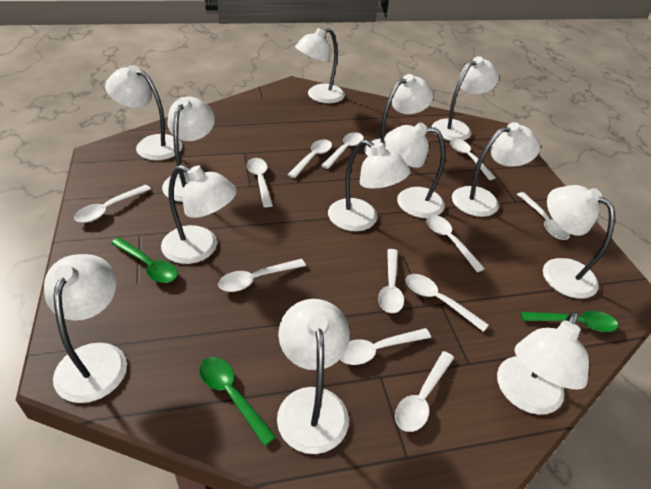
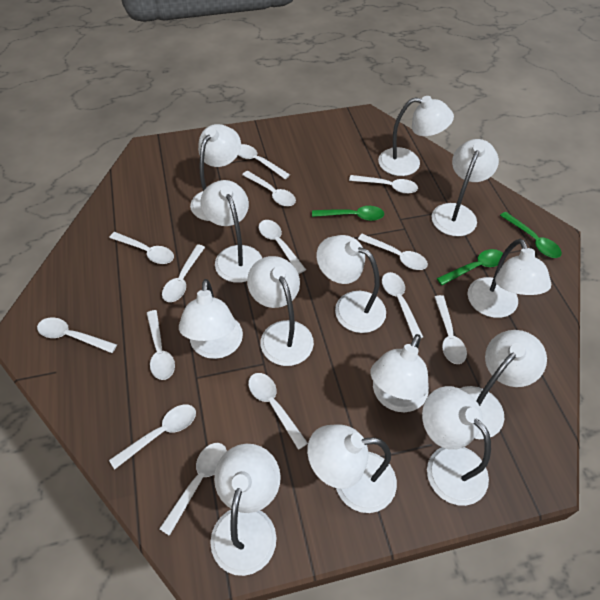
white spoon: [74,185,151,223] [218,259,306,292] [247,158,273,207] [288,139,332,178] [321,132,364,169] [340,328,431,365] [378,249,404,313] [395,351,454,432] [406,274,489,332] [426,215,485,272] [450,138,496,180] [517,192,570,240] = 12 -> [37,317,117,353] [109,232,174,264] [109,404,196,469] [147,310,175,380] [159,443,227,536] [162,244,205,302] [238,144,290,179] [242,171,296,206] [248,373,308,450] [259,220,306,274] [349,175,418,194] [358,234,428,270] [382,272,423,338] [435,295,467,364] = 14

